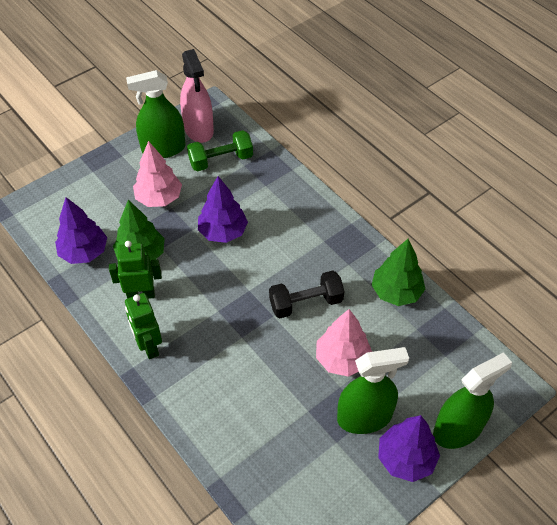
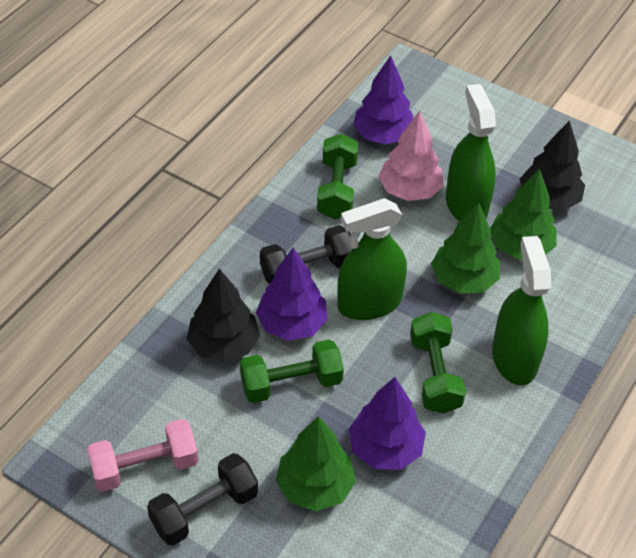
black dumbbell: [269,271,345,318] = 1 -> [147,453,258,546] [260,225,352,284] = 2
black tree: none = 0 -> [187,269,260,363] [520,121,585,210] = 2
green dumbbell: [187,130,253,171] = 1 -> [240,339,344,403] [317,134,358,219] [410,312,466,414] = 3
green robot: [109,241,162,299] [125,293,162,359] = 2 -> none = 0
green tree: [113,200,165,261] [372,239,425,306] = 2 -> [276,416,356,511] [431,202,500,294] [490,169,557,259] = 3
pink dumbbell: none = 0 -> [87,419,198,492] = 1
pink spray bottle: [180,49,214,143] = 1 -> none = 0
pink tree: [133,141,182,207] [316,309,372,377] = 2 -> [378,111,444,201] = 1

